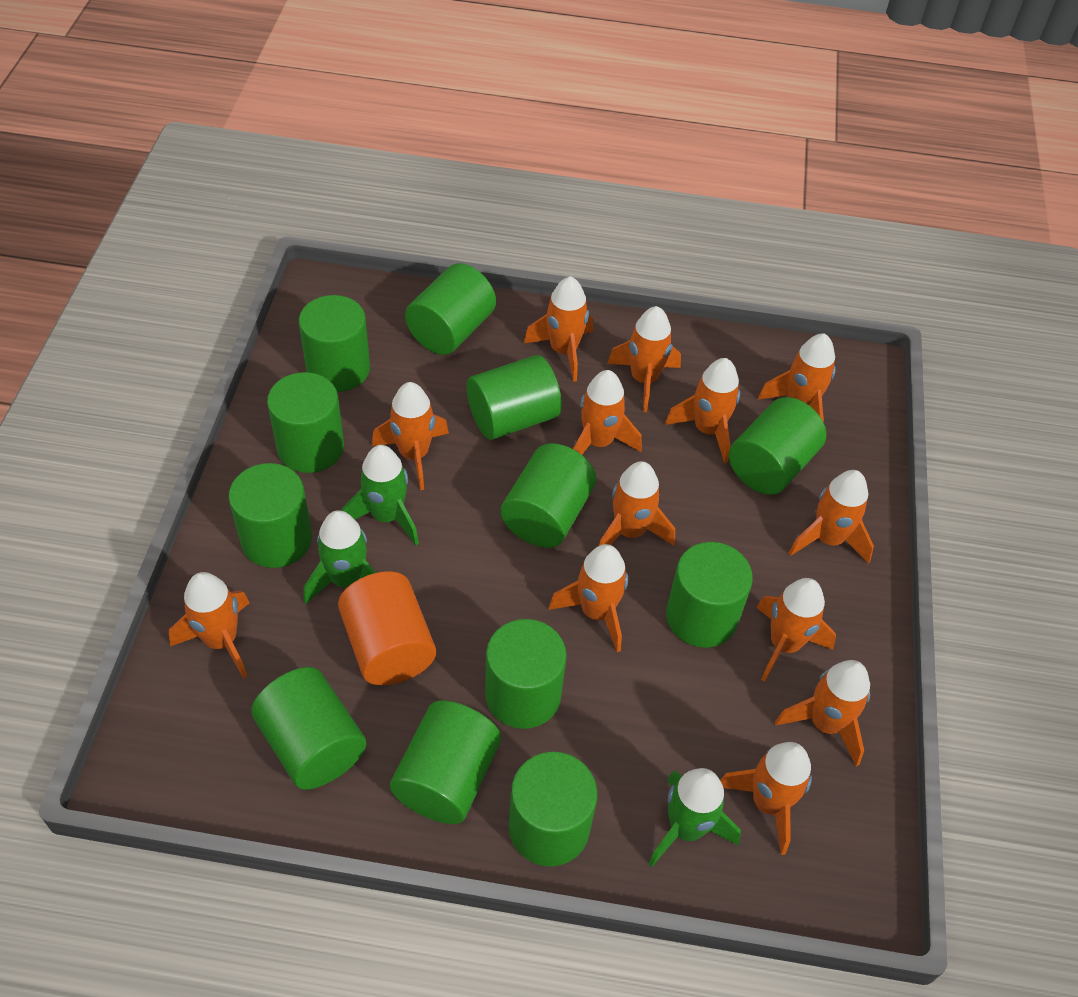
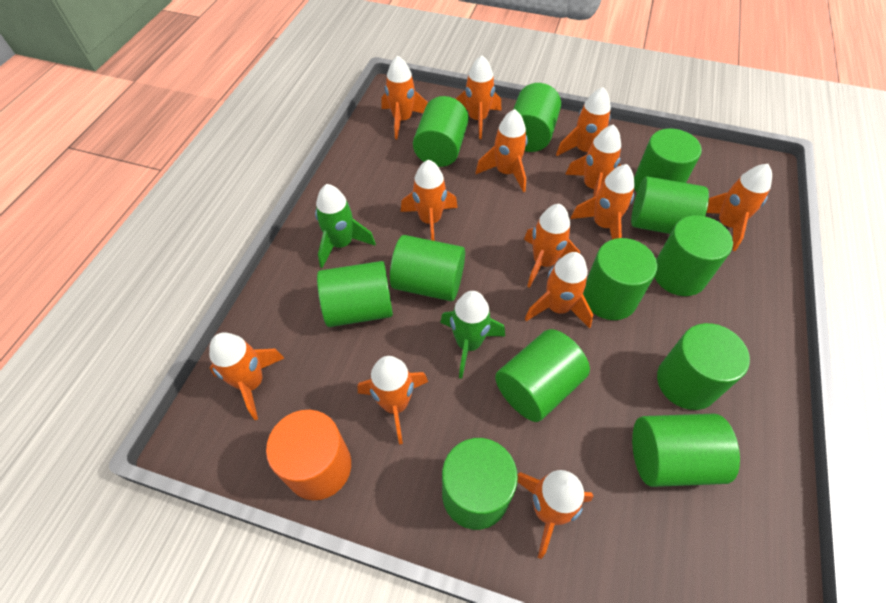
green rocket: [303,510,377,604] [342,445,419,545] [648,768,741,867] = 3 -> [315,184,376,268] [440,291,505,379] = 2

